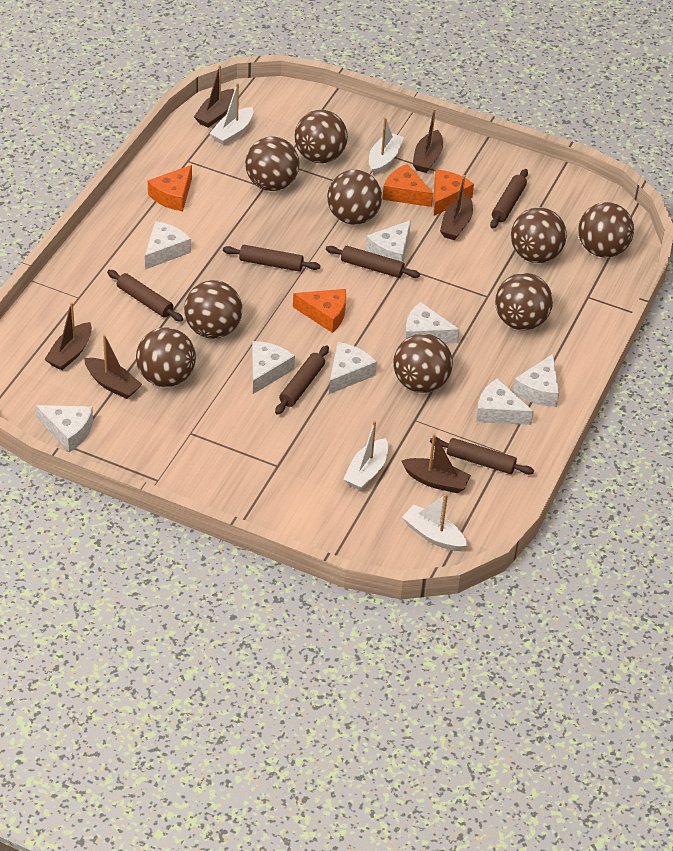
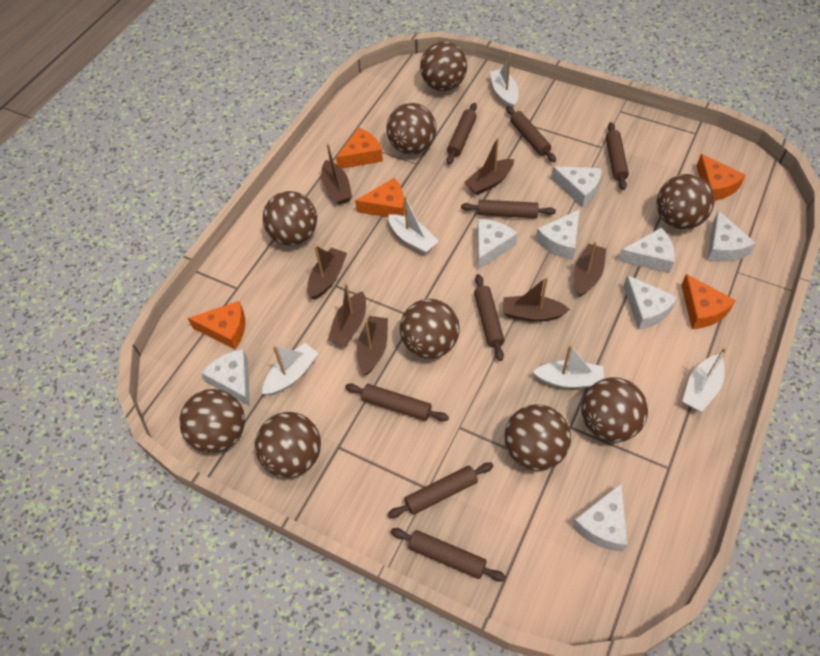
brown boat: [44,302,92,370] [84,334,142,399] [194,65,234,128] [402,433,471,493] [413,109,443,173] [440,175,473,240] = 6 -> [307,246,347,300] [321,143,352,205] [327,283,366,346] [357,316,388,375] [464,137,514,195] [503,277,570,322] [574,241,606,297] = 7
brown rolling pin: [107,270,183,322] [223,245,320,271] [275,345,329,415] [326,246,420,278] [430,438,534,475] [490,169,528,229] = 6 -> [345,384,449,421] [388,462,493,518] [391,528,506,582] [447,103,477,164] [461,200,556,218] [474,274,505,361] [506,106,556,162] [606,122,629,190] = 8
orange cheese: [148,165,192,211] [293,289,346,333] [382,164,433,207] [434,170,474,216] = 4 -> [188,301,245,349] [336,128,383,169] [355,178,405,217] [681,274,736,329] [696,154,746,201] = 5
white boat: [209,83,253,145] [343,421,388,490] [369,117,404,175] [402,494,468,551] = 4 -> [262,343,319,396] [388,196,439,254] [490,55,519,107] [533,345,604,388] [682,348,726,412] = 5

